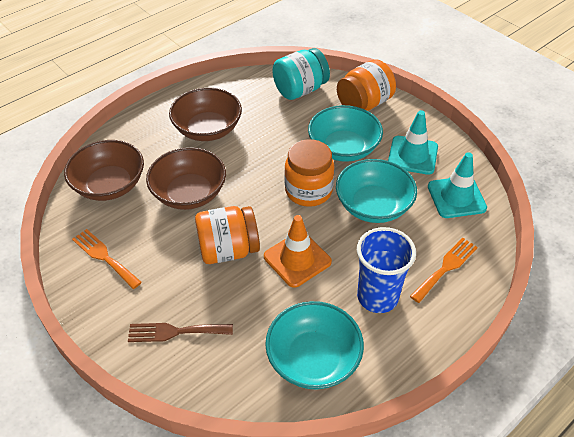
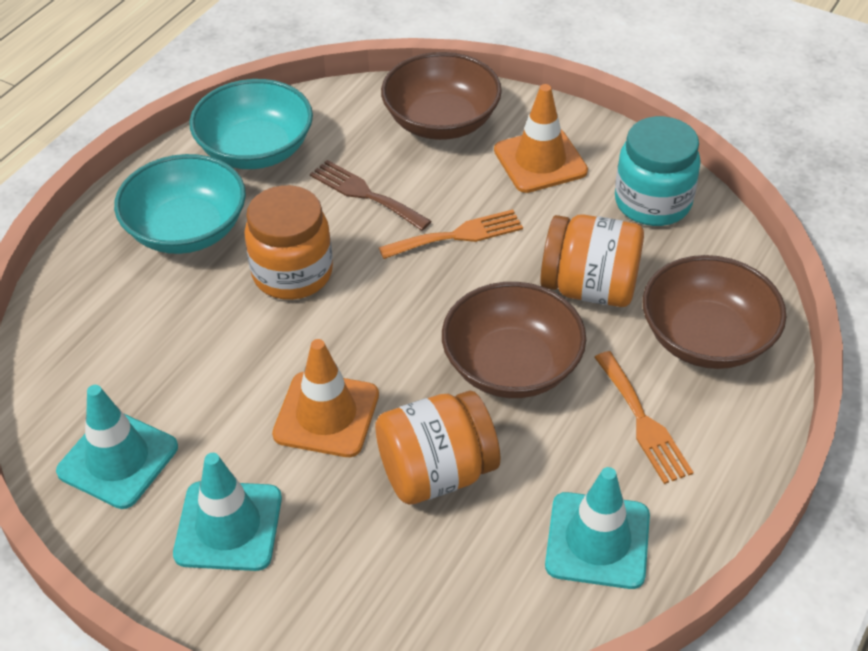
blue cup: [357,227,416,313] = 1 -> none = 0
orange traffic cone: [264,215,332,288] = 1 -> [272,339,379,457] [494,84,588,193] = 2
turquoise bowl: [265,301,364,389] [308,105,383,162] [336,159,417,223] = 3 -> [114,154,246,254] [190,79,313,169] = 2
turquoise traffic cone: [388,110,438,175] [428,152,487,218] = 2 -> [56,385,178,509] [173,453,282,571] [545,467,650,589] = 3

